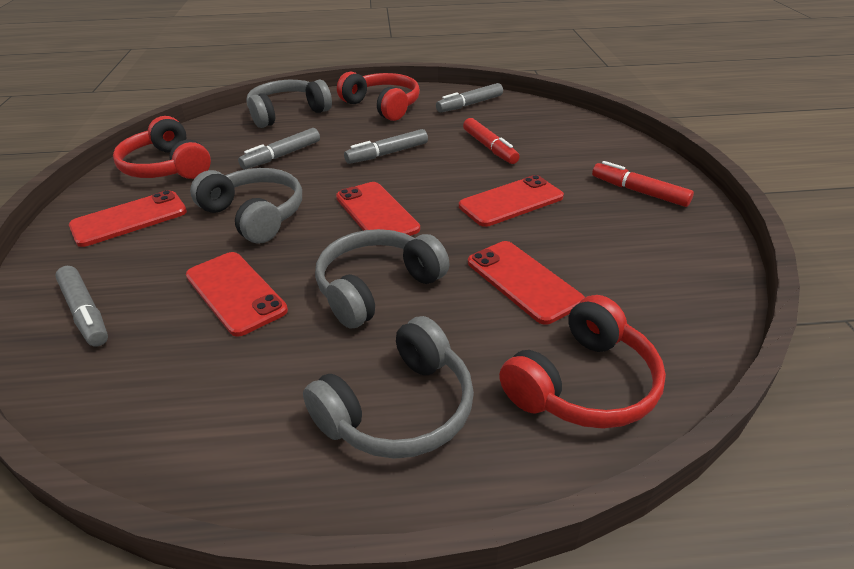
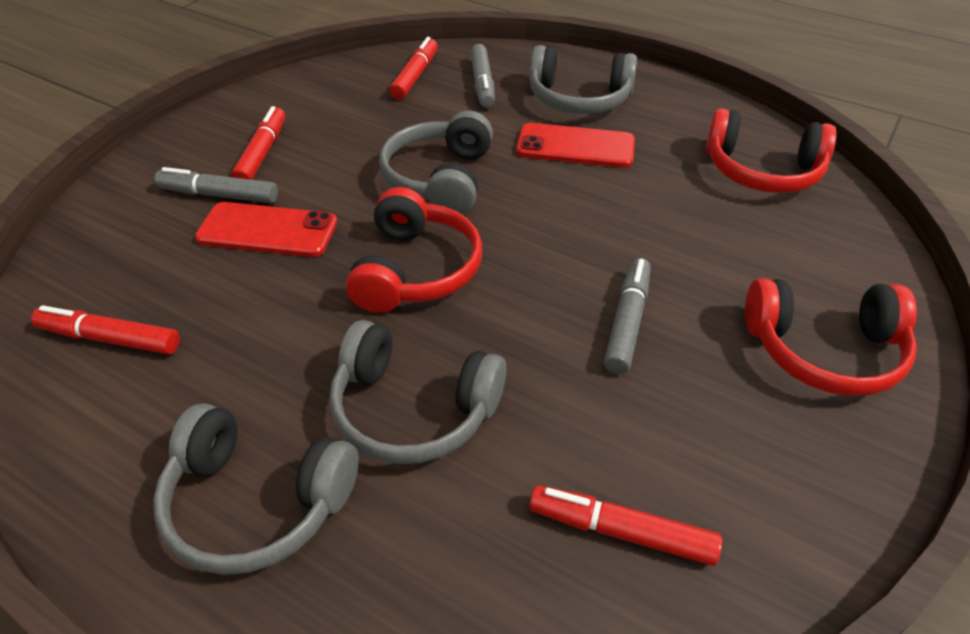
grey marker: [55,266,108,347] [238,128,320,169] [344,129,428,164] [436,83,503,112] = 4 -> [154,167,278,203] [470,44,495,108] [604,258,651,374] = 3
red marker: [463,118,519,164] [592,161,694,207] = 2 -> [31,305,180,355] [231,106,285,180] [389,37,438,100] [529,485,722,566] = 4
red phone: [69,190,187,247] [186,252,288,337] [336,182,420,236] [459,175,564,227] [468,241,585,325] = 5 -> [195,202,337,257] [516,123,635,168] = 2

